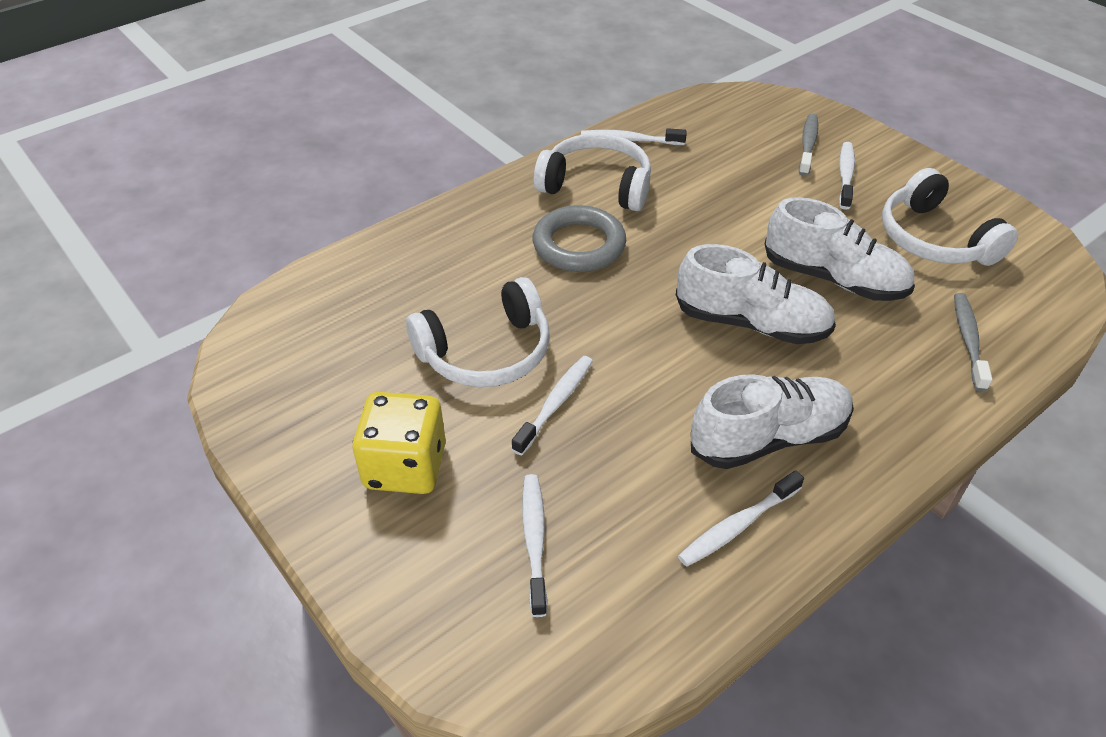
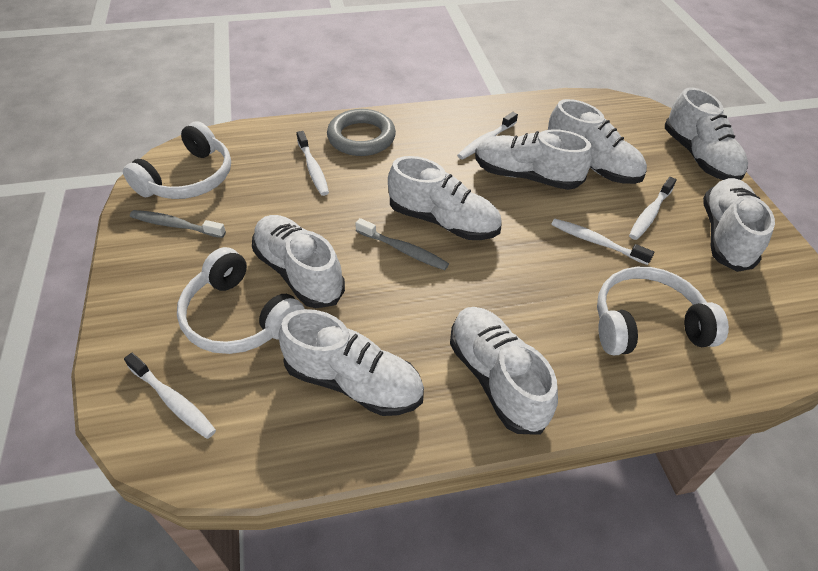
white shoe: [676,244,836,344] [691,374,854,469] [765,197,915,301] = 3 -> [252,215,345,308] [278,309,424,416] [388,156,502,240] [450,307,558,434] [475,129,592,190] [548,99,647,184] [665,87,748,180] [703,178,775,272] = 8
yellow dice: [352,392,446,494] = 1 -> none = 0

